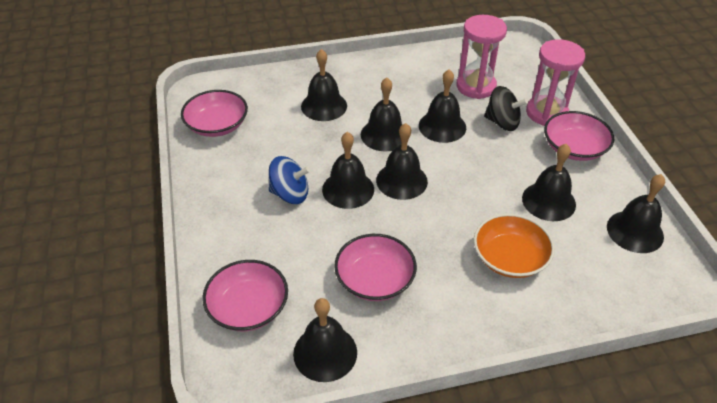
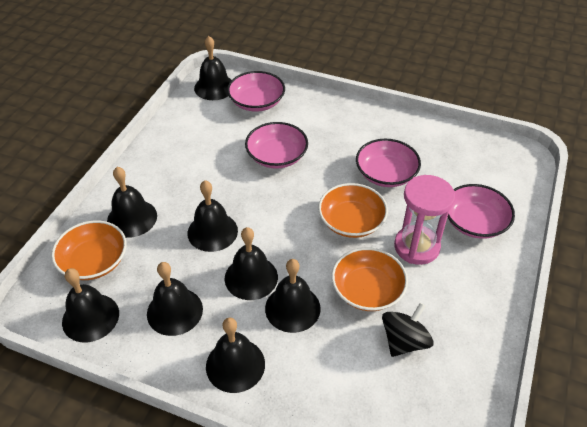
blue spinning top: [269,156,310,204] = 1 -> none = 0
orange bowl: [474,214,555,278] = 1 -> [51,220,126,280] [318,183,388,238] [332,247,408,311] = 3
pink hourglass: [456,15,507,99] [526,39,585,126] = 2 -> [394,175,455,265] = 1

